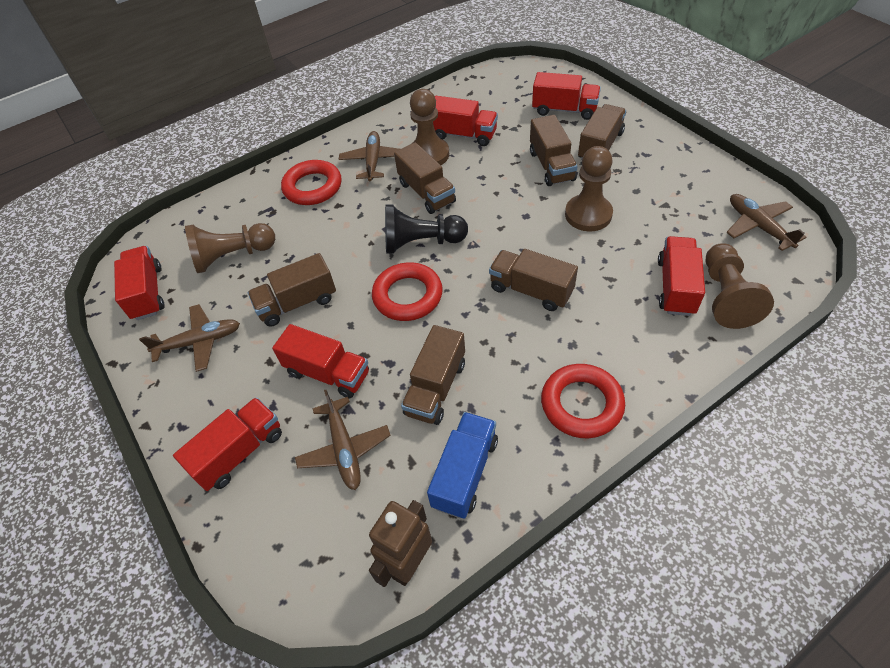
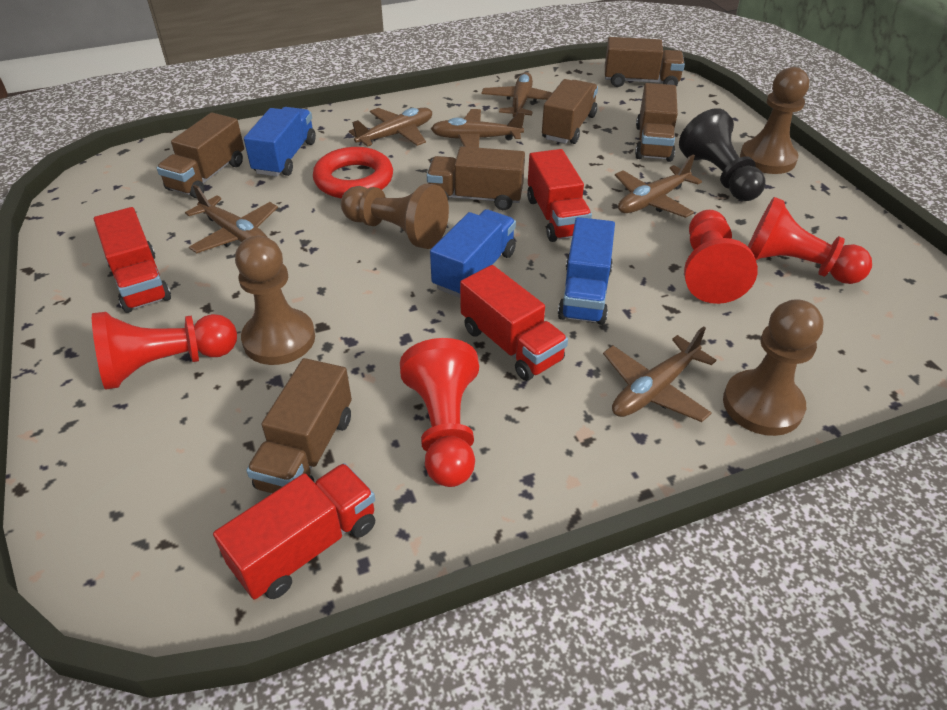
blue truck: [427,412,498,519] = 1 -> [244,107,316,176] [430,209,516,298] [558,217,615,325] = 3
brown plane: [139,304,240,372] [295,390,391,490] [339,131,400,181] [726,194,806,251] = 4 -> [185,185,278,253] [349,108,432,147] [431,109,525,148] [481,72,552,117] [603,326,716,422] [615,154,702,218] = 6
brown robot: [369,500,432,587] = 1 -> none = 0
red pawn: none = 0 -> [92,312,237,390] [400,338,479,487] [684,210,758,304] [748,197,872,284] = 4
red ring: [281,160,342,205] [372,262,443,321] [541,364,625,438] = 3 -> [313,147,393,199] = 1
red truck: [114,246,165,320] [173,397,282,491] [272,324,369,398] [433,96,498,146] [532,72,601,120] [658,236,705,316] = 6 -> [94,207,171,313] [213,463,375,599] [460,265,568,381] [527,149,592,242] = 4

